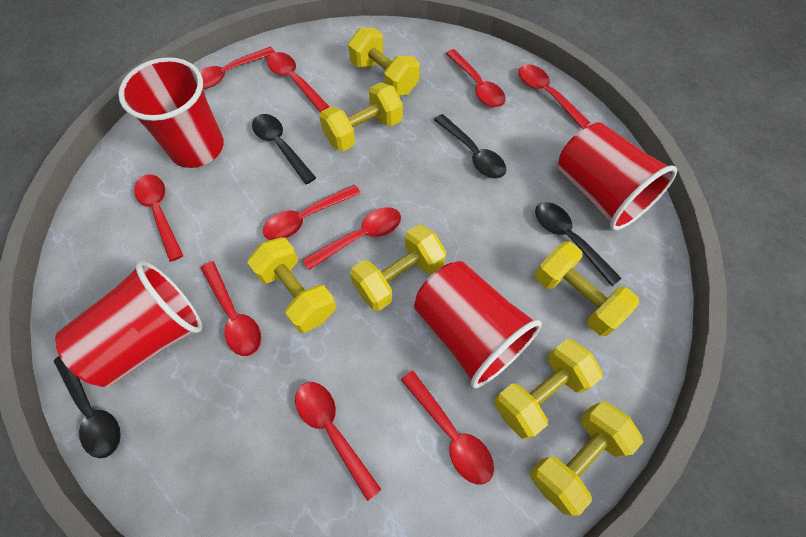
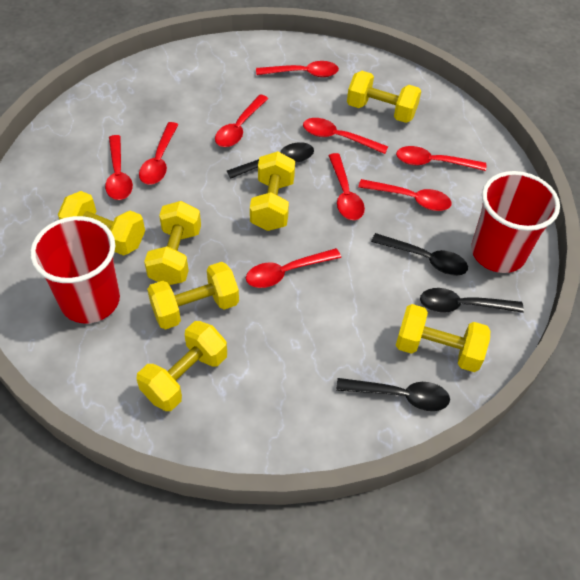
red cup: [55,261,202,387] [118,57,224,168] [414,261,542,388] [557,122,677,230] = 4 -> [30,216,120,323] [471,171,560,273] = 2
red spoon: [134,174,183,262] [200,47,275,89] [201,261,261,356] [263,184,361,240] [267,52,329,112] [295,382,382,501] [302,207,401,270] [401,371,494,485] [446,49,506,107] [519,64,590,128] = 10 -> [105,135,133,200] [139,122,178,185] [215,95,268,147] [246,248,341,288] [256,61,339,77] [303,118,388,154] [328,153,365,220] [358,179,452,211] [396,146,486,171] = 9

